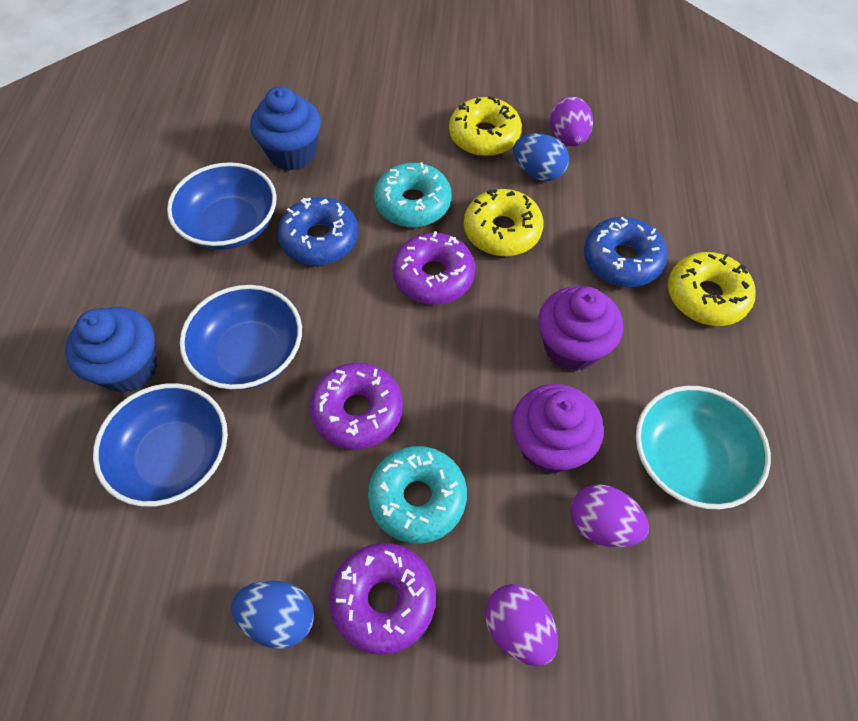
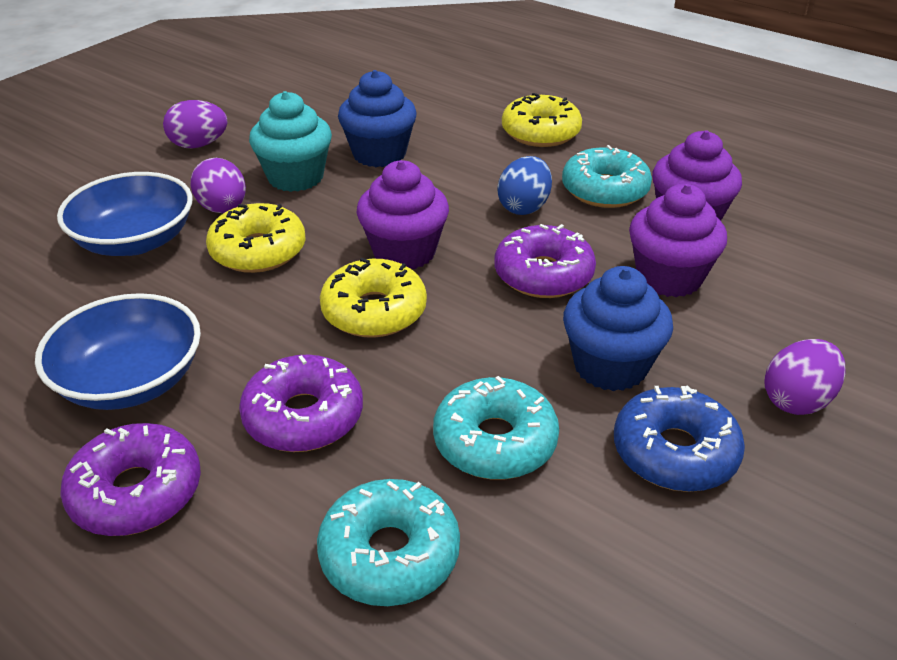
blue bowl: [93,383,228,507] [167,162,277,250] [180,285,302,390] = 3 -> [35,293,201,410] [57,172,192,256] = 2
blue donut: [278,197,359,265] [584,217,668,287] = 2 -> [614,385,745,492] = 1
blue egg: [231,580,314,649] [513,133,569,181] = 2 -> [497,156,552,215] = 1
purple cupcake: [512,384,604,474] [538,286,623,371] = 2 -> [356,160,449,269] [629,184,727,297] [652,130,742,221] = 3
turquoise bowl: [636,386,771,509] = 1 -> none = 0
turquoise cupcake: none = 0 -> [249,91,332,192] = 1
turquoise donut: [368,446,467,544] [374,162,452,227] = 2 -> [317,479,460,606] [433,376,559,480] [562,145,652,208] = 3

